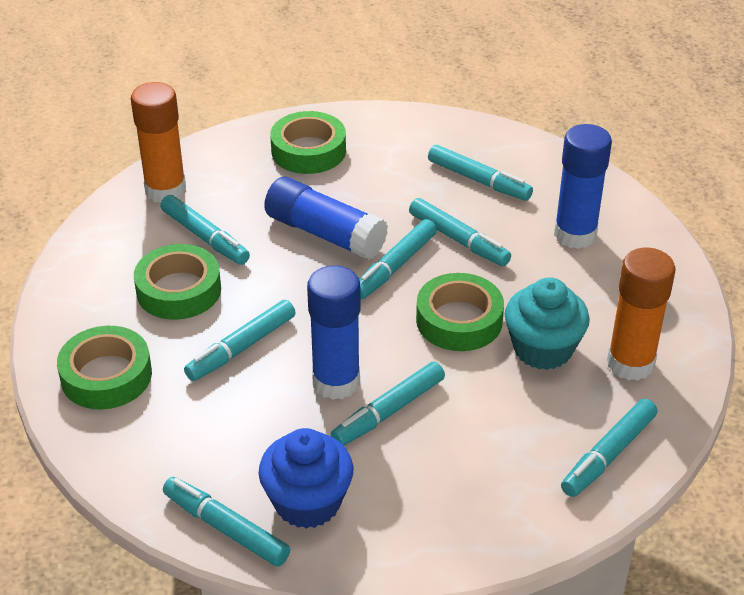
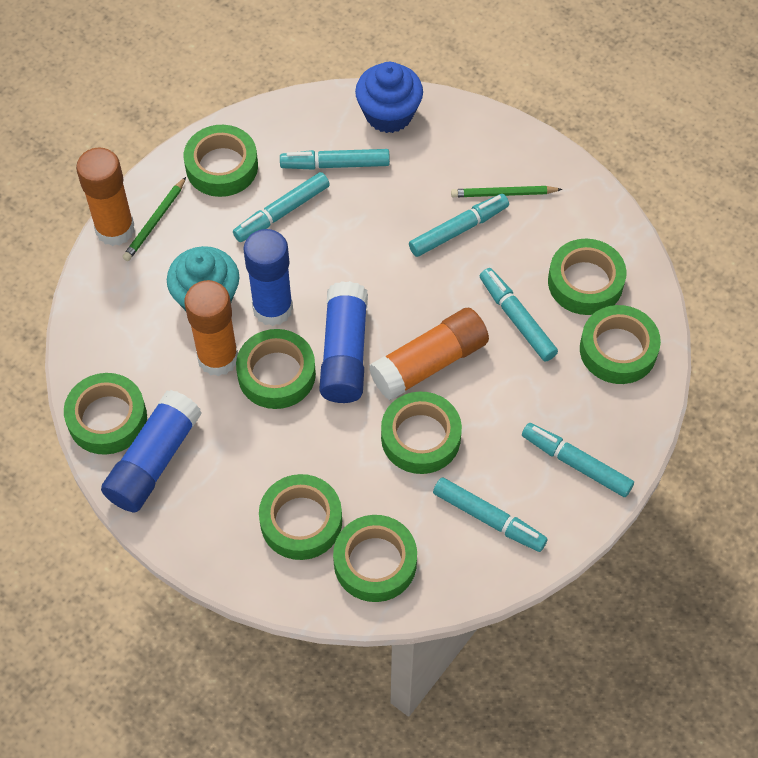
green pencil: none = 0 -> [123,177,186,261] [451,186,563,197] = 2
green tape: [57,326,152,409] [134,244,221,320] [270,111,346,174] [416,273,504,351] = 4 -> [64,373,147,455] [184,125,258,197] [236,329,316,409] [259,474,342,560] [333,515,417,602] [381,392,462,474] [548,239,626,315] [580,305,661,384] = 8
orange glue stick: [131,82,186,203] [607,248,676,381] = 2 -> [76,148,135,246] [184,280,238,376] [369,308,489,400] = 3
turquoise marker: [160,195,250,265] [163,477,290,567] [184,300,296,381] [331,362,445,446] [359,219,437,299] [409,198,511,266] [428,145,533,201] [561,399,657,497] = 8 -> [233,172,330,242] [280,149,390,170] [409,194,509,257] [433,477,548,552] [480,268,558,362] [522,423,634,497] = 6

